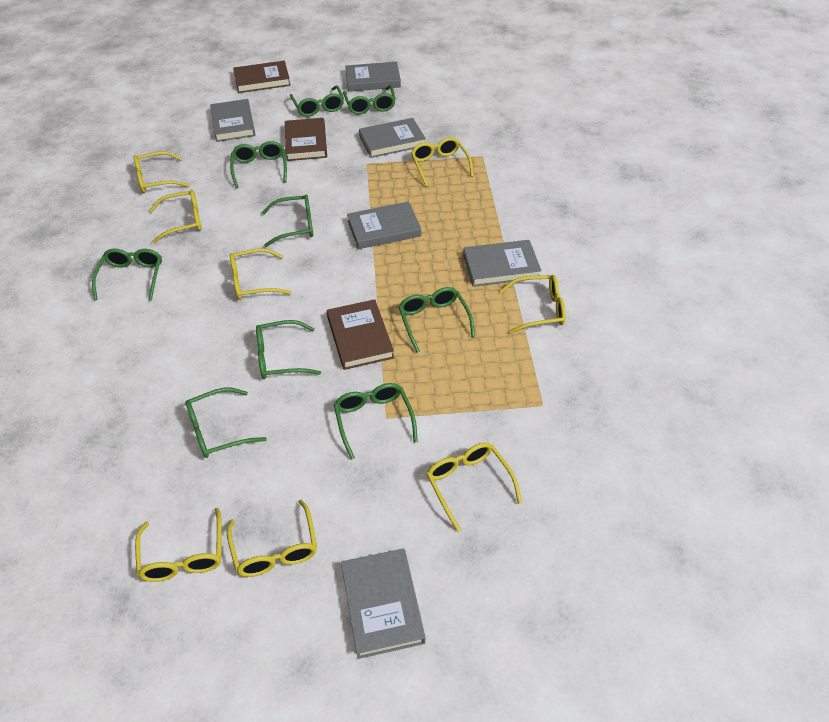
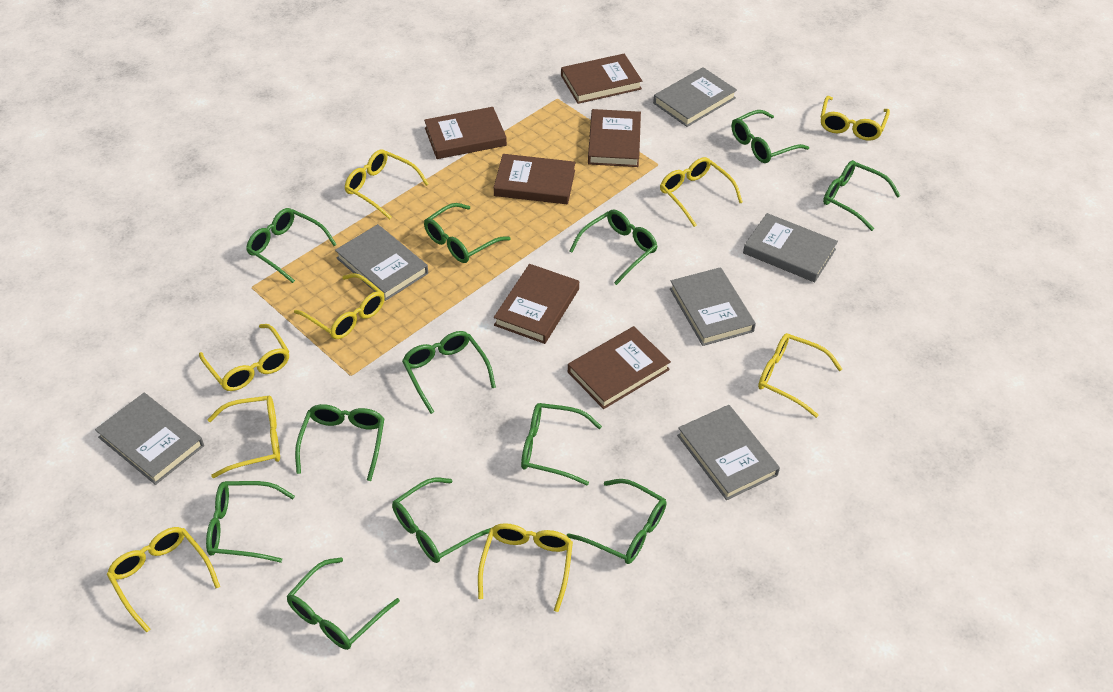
brown book: [233,61,291,93] [285,118,327,161] [327,299,394,370] = 3 -> [424,107,507,159] [494,154,576,204] [494,264,579,344] [561,54,642,104] [568,326,671,409] [588,109,641,167] = 6
green glasses: [92,249,162,301] [186,387,267,458] [230,141,287,188] [256,320,321,379] [262,194,314,247] [290,86,344,117] [334,383,418,460] [343,85,396,114] [398,287,475,353] = 9 -> [206,481,295,563] [246,208,337,283] [287,557,400,650] [295,404,385,481] [392,478,493,563] [402,331,496,414] [424,203,510,263] [521,403,602,486] [567,479,667,564] [570,209,658,285] [732,110,809,163] [823,160,900,231] = 12
yellow glasses: [133,151,190,193] [135,508,222,582] [149,189,201,244] [227,500,317,577] [230,248,292,300] [411,137,474,187] [426,442,522,532] [500,275,566,333] = 8 -> [107,527,220,633] [199,324,289,391] [207,396,280,478] [294,273,385,339] [345,149,429,219] [478,523,573,612] [660,157,743,227] [758,333,842,418] [821,96,890,141] = 9

